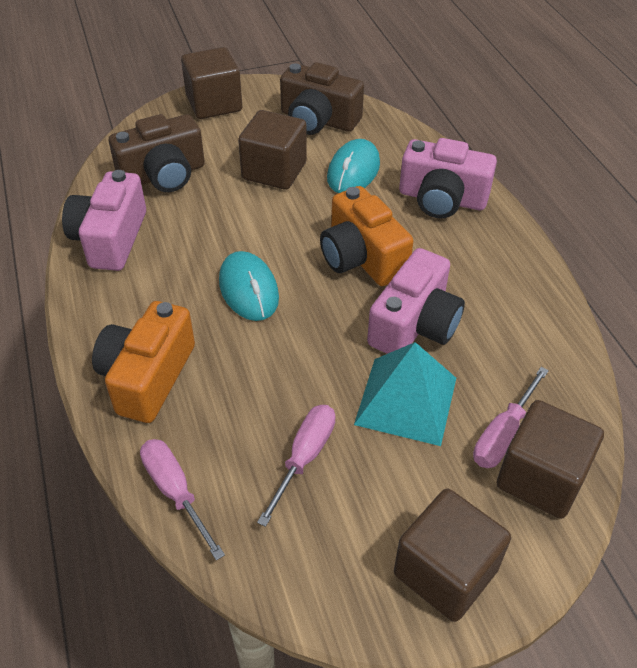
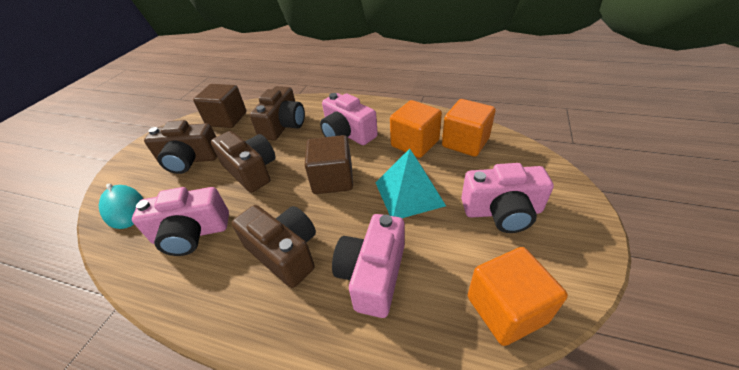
brown camera: [109,114,205,192] [280,62,364,135] = 2 -> [144,120,217,174] [211,131,276,193] [232,205,316,288] [250,86,305,141] = 4
brown cube: [181,47,242,119] [238,110,307,190] [394,489,511,622] [497,400,604,519] = 4 -> [193,84,246,128] [305,135,353,194] = 2
orange camera: [92,301,195,423] [320,186,413,286] = 2 -> none = 0
orange cube: none = 0 -> [390,100,442,158] [442,99,495,157] [468,247,568,346] = 3
pink camera: [62,170,146,271] [367,248,465,354] [399,138,497,219] = 3 -> [132,187,229,256] [320,93,378,145] [332,214,405,318] [461,163,554,233] = 4
pink screwdriver: [140,439,225,561] [257,405,335,527] [473,367,549,468] = 3 -> none = 0
turquoise mouse: [219,251,279,321] [327,139,380,193] = 2 -> [99,184,143,229] = 1

